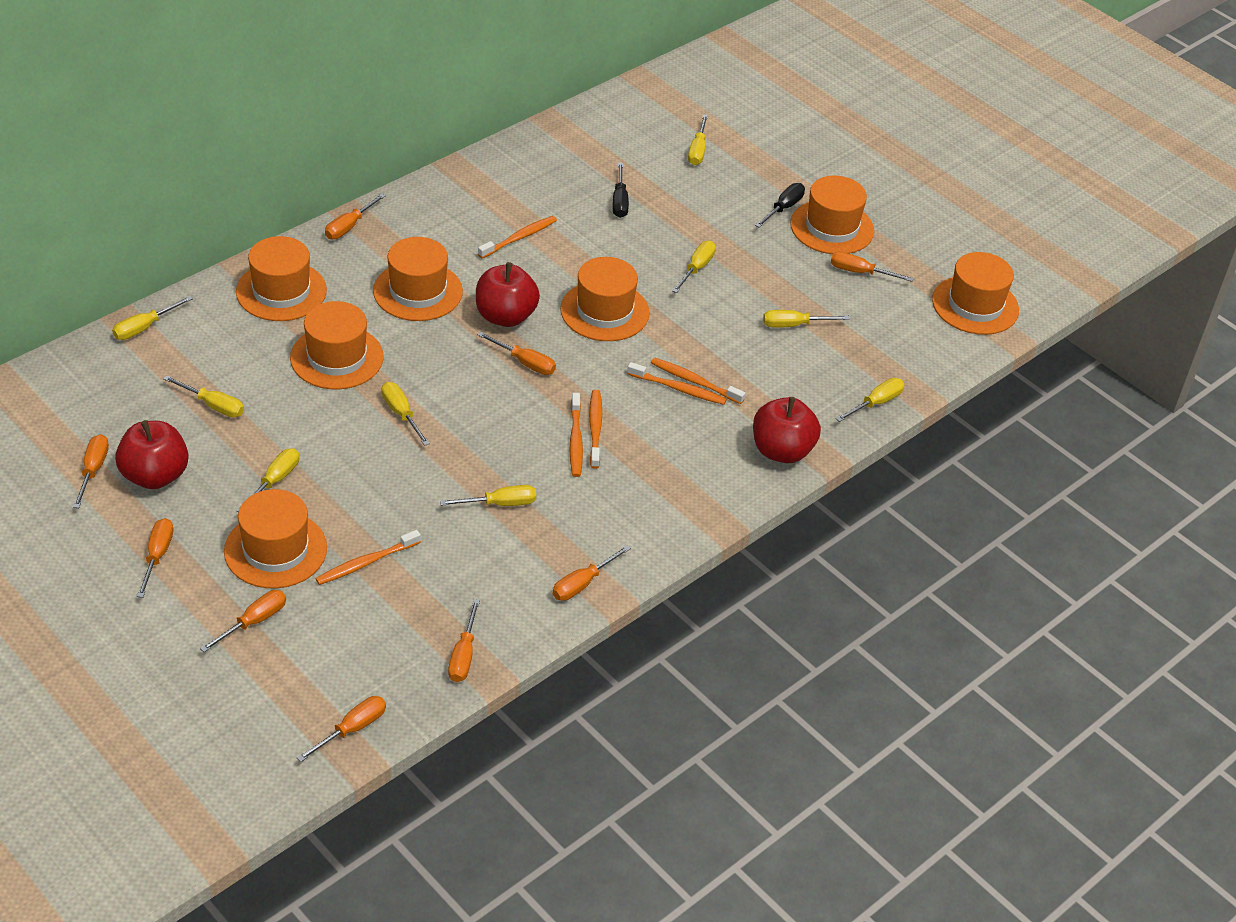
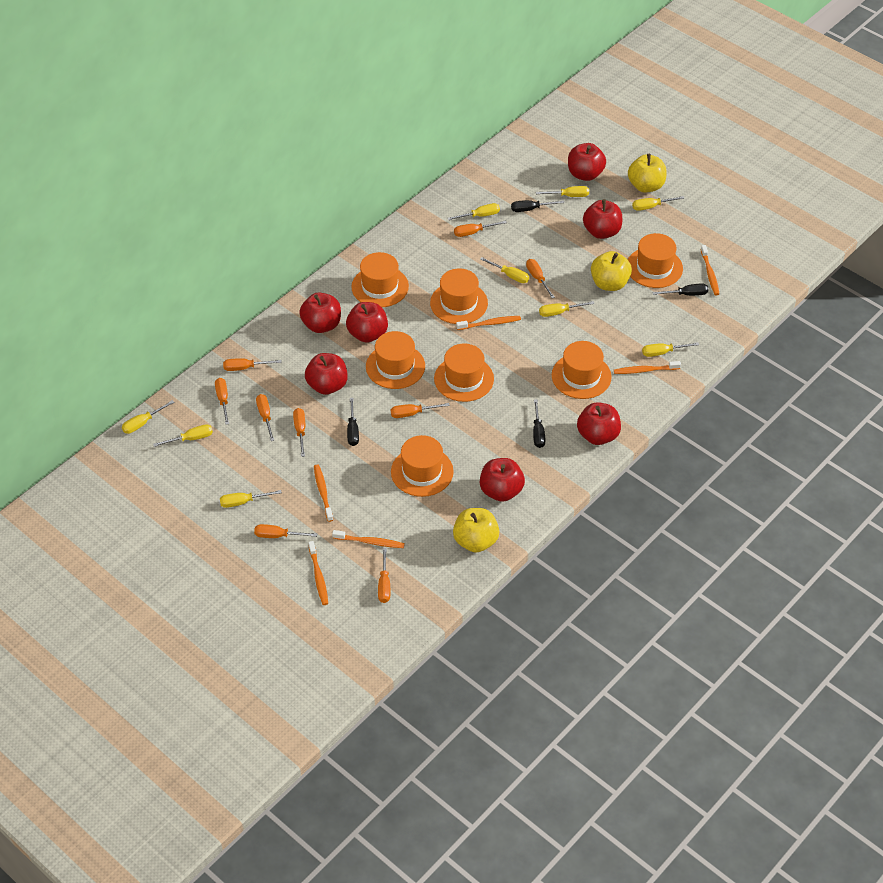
black screwdriver: [612,163,629,218] [755,183,805,228] = 2 -> [347,398,359,446] [511,200,564,212] [533,399,546,448] [652,283,708,296] = 4
red apple: [115,420,189,489] [476,262,540,327] [753,397,821,463] = 3 -> [299,292,341,333] [305,353,348,395] [346,302,388,343] [480,458,525,502] [568,143,606,181] [577,402,621,445] [583,199,622,239] = 7
yellow apple: none = 0 -> [453,508,499,553] [591,251,632,291] [628,154,666,193] = 3

